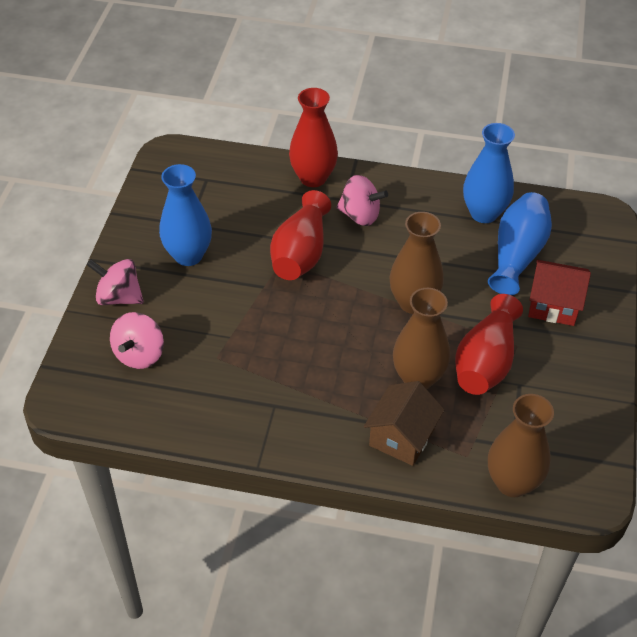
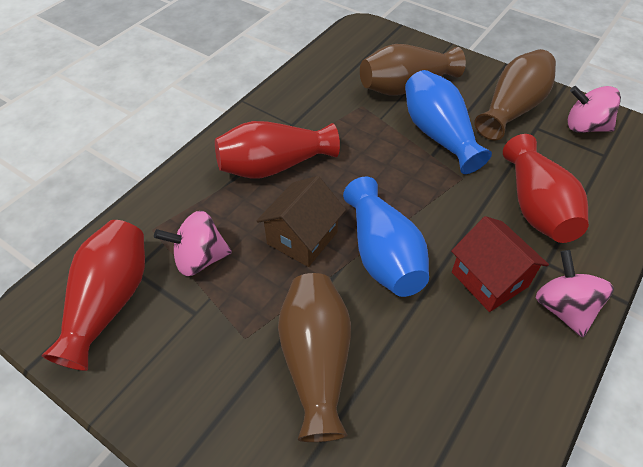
blue vase: [159,164,212,266] [463,123,515,223] [488,192,552,295] = 3 -> [343,177,429,297] [405,70,492,174] = 2

